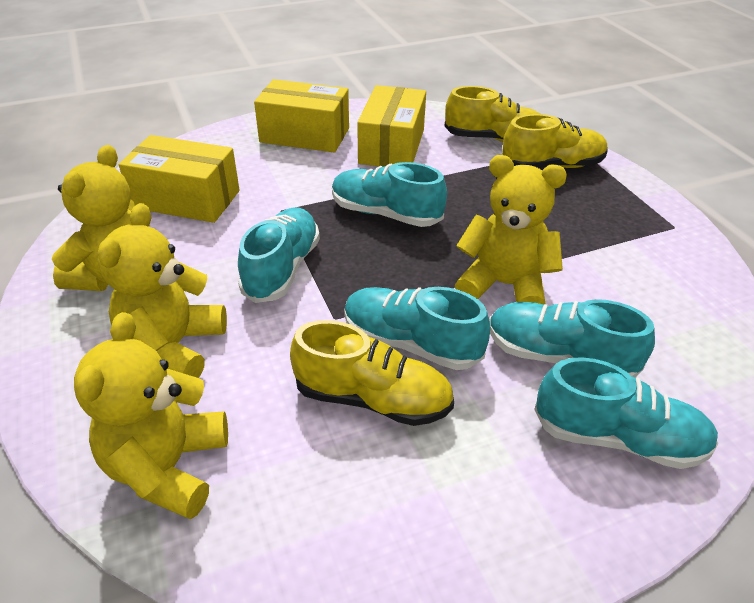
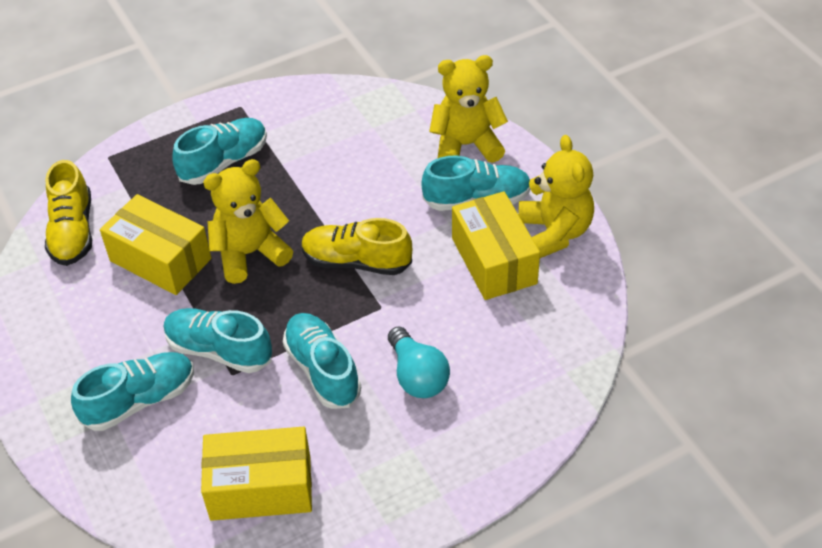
turquoise light bulb: none = 0 -> [388,326,450,398] = 1
yellow shoe: [290,320,454,426] [445,86,540,142] [502,114,608,168] = 3 -> [45,160,92,266] [301,218,412,275] = 2
yellow teddy bear: [52,145,135,291] [74,312,228,519] [97,203,227,378] [455,155,567,304] = 4 -> [203,159,293,284] [429,55,508,163] [518,135,594,258] = 3

